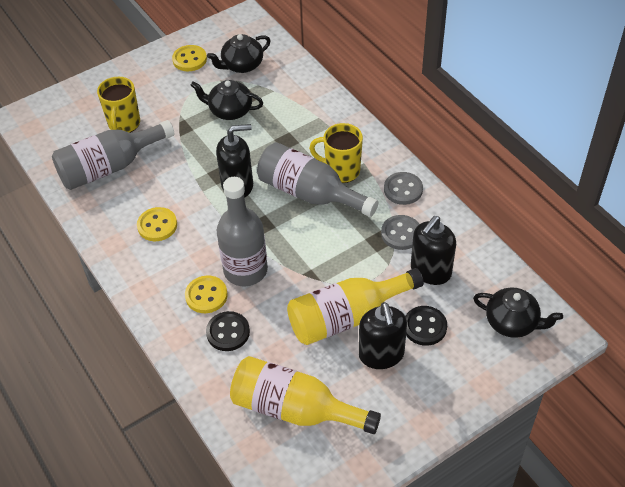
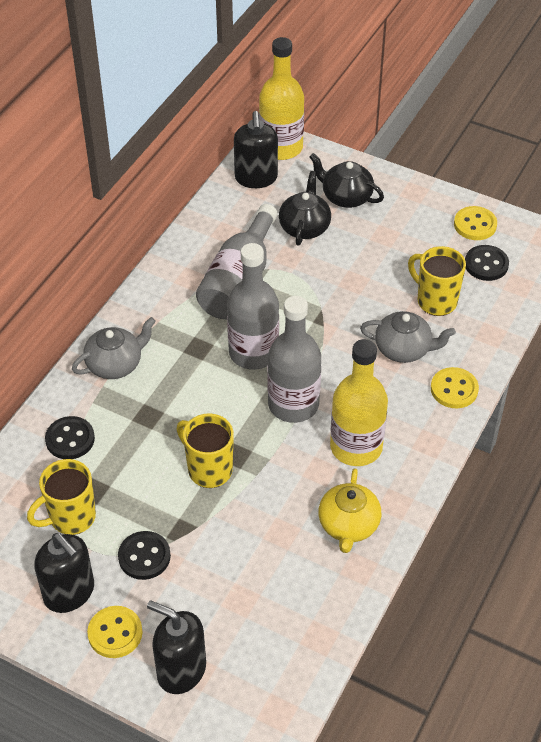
black button: [206,311,250,351] [405,306,447,346] = 2 -> [45,416,95,459] [118,531,171,580] [465,245,509,281] = 3
black teapot: [190,80,263,120] [207,34,271,73] [473,288,563,338] = 3 -> [279,171,331,246] [309,153,384,208] = 2
grey button: [381,215,419,250] [384,172,423,205] = 2 -> none = 0
grey teapot: none = 0 -> [72,317,156,379] [360,311,456,363] = 2
yellow mug: [97,77,140,133] [309,123,363,183] = 2 -> [27,459,96,535] [177,414,234,488] [408,246,466,316] = 3
yellow teapot: none = 0 -> [318,468,381,553] = 1

